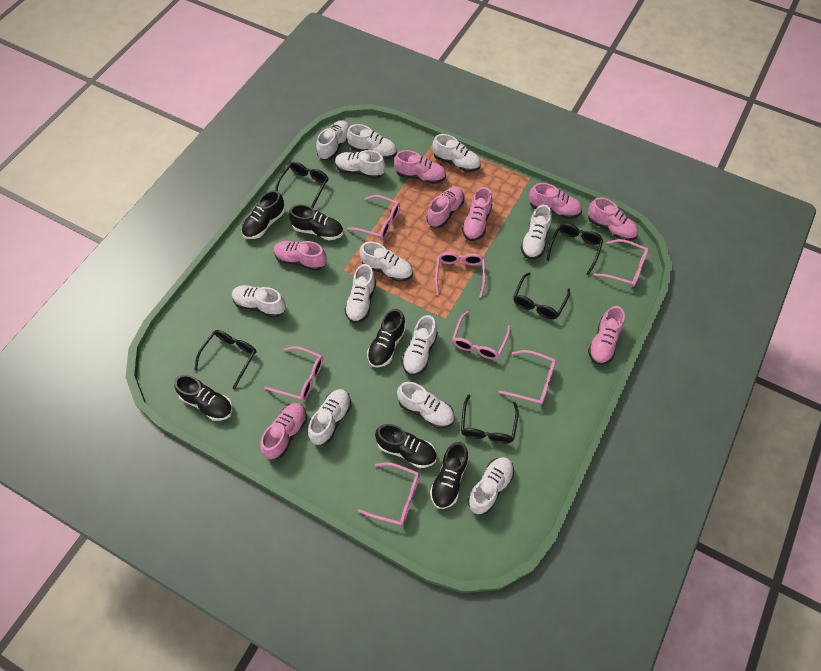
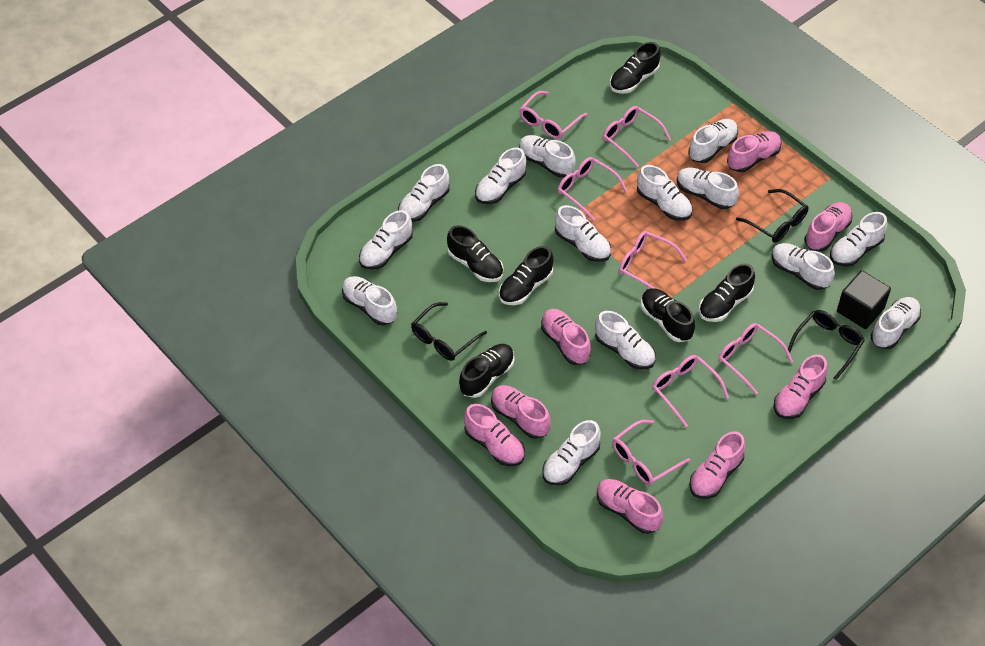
black cube: none = 0 -> [837,270,891,329] = 1
black glasses: [194,330,256,389] [275,162,328,208] [461,394,519,443] [514,272,570,319] [546,223,603,275] = 5 -> [411,302,487,361] [736,189,808,243] [788,310,865,380] = 3
white shoe: [232,285,286,318] [308,389,351,445] [316,120,350,160] [335,150,385,179] [344,264,376,323] [347,124,397,159] [359,242,413,282] [397,382,455,428] [402,315,438,375] [432,134,481,172] [468,457,514,515] [521,205,552,259] = 12 -> [342,276,397,326] [359,210,413,270] [398,164,450,222] [475,148,526,204] [519,135,576,177] [542,420,601,486] [555,205,611,262] [595,311,656,369] [637,165,692,221] [677,168,739,209] [688,119,738,163] [772,243,835,290] [830,212,887,267] [870,297,921,349] = 14

